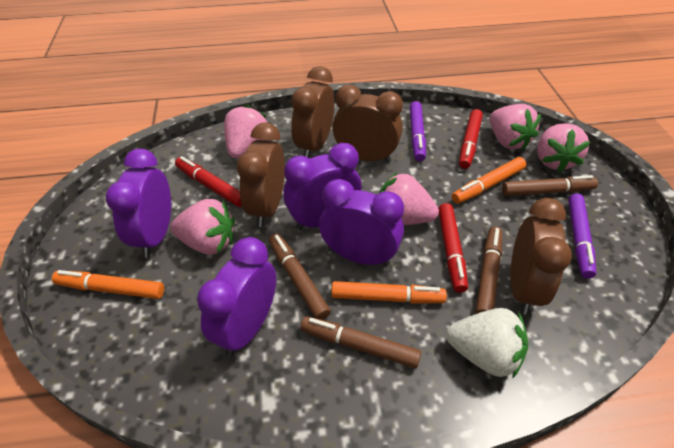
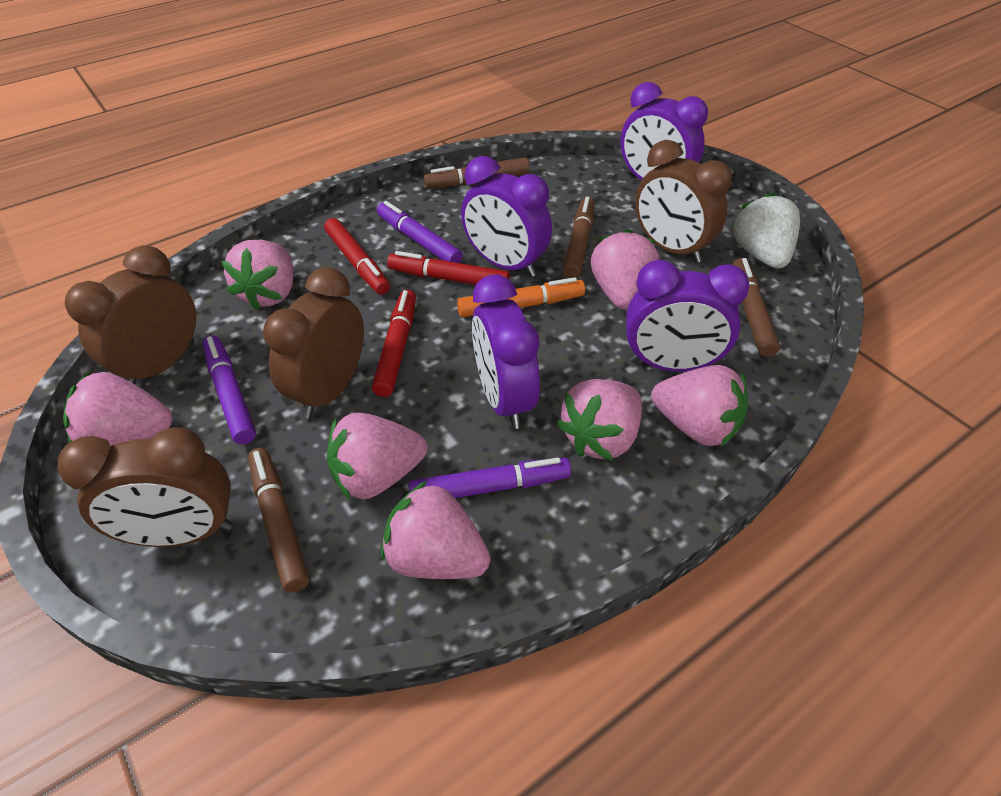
orange marker: [52,270,164,299] [331,281,447,304] [452,157,526,204] = 3 -> [457,277,585,317] = 1
pink strawberry: [170,199,235,255] [224,105,268,158] [379,172,439,225] [490,104,541,151] [537,123,590,173] = 5 -> [63,372,173,446] [221,240,293,310] [327,413,427,501] [381,480,490,579] [557,379,642,461] [591,229,659,309] [651,365,748,447] = 7
purple marker: [410,101,426,161] [568,194,596,279] = 2 -> [203,335,256,444] [377,201,463,263] [408,457,571,498] = 3

